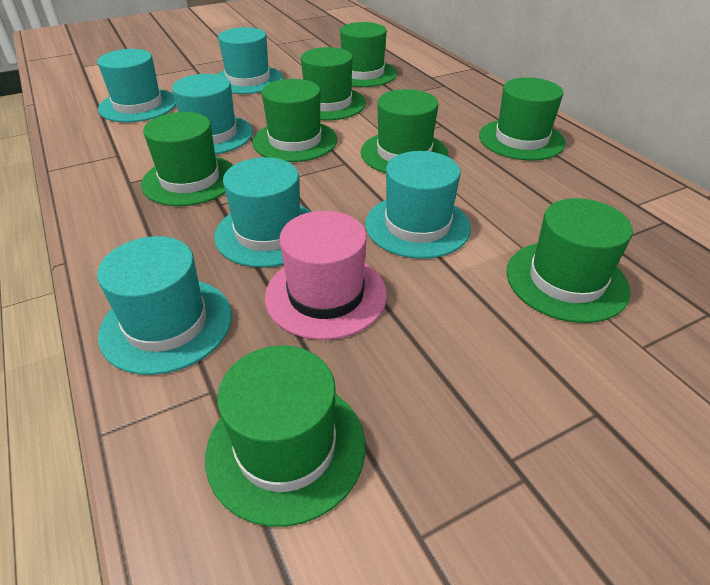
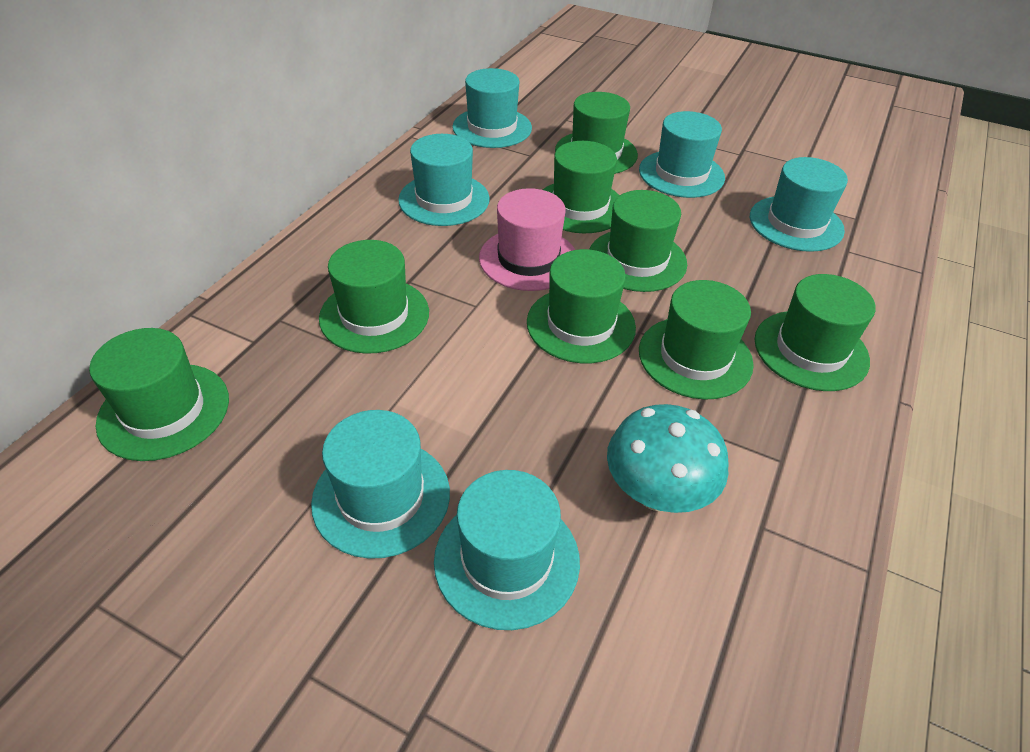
turquoise mushroom: none = 0 -> [607,404,729,513] = 1

